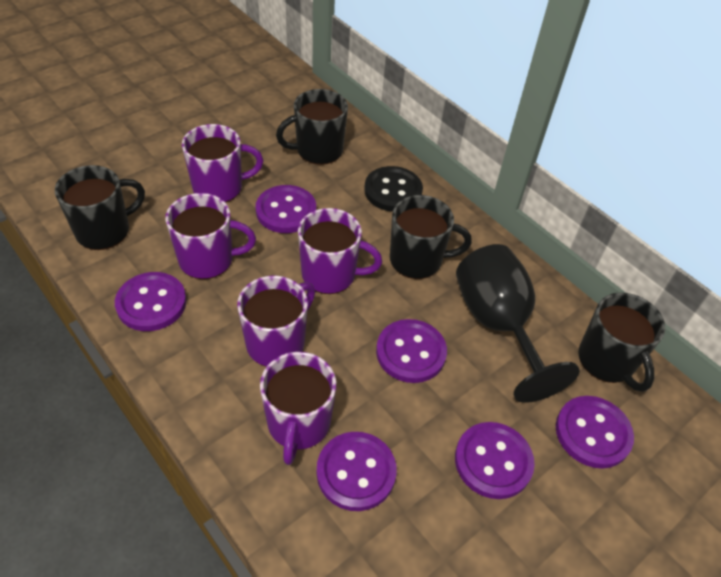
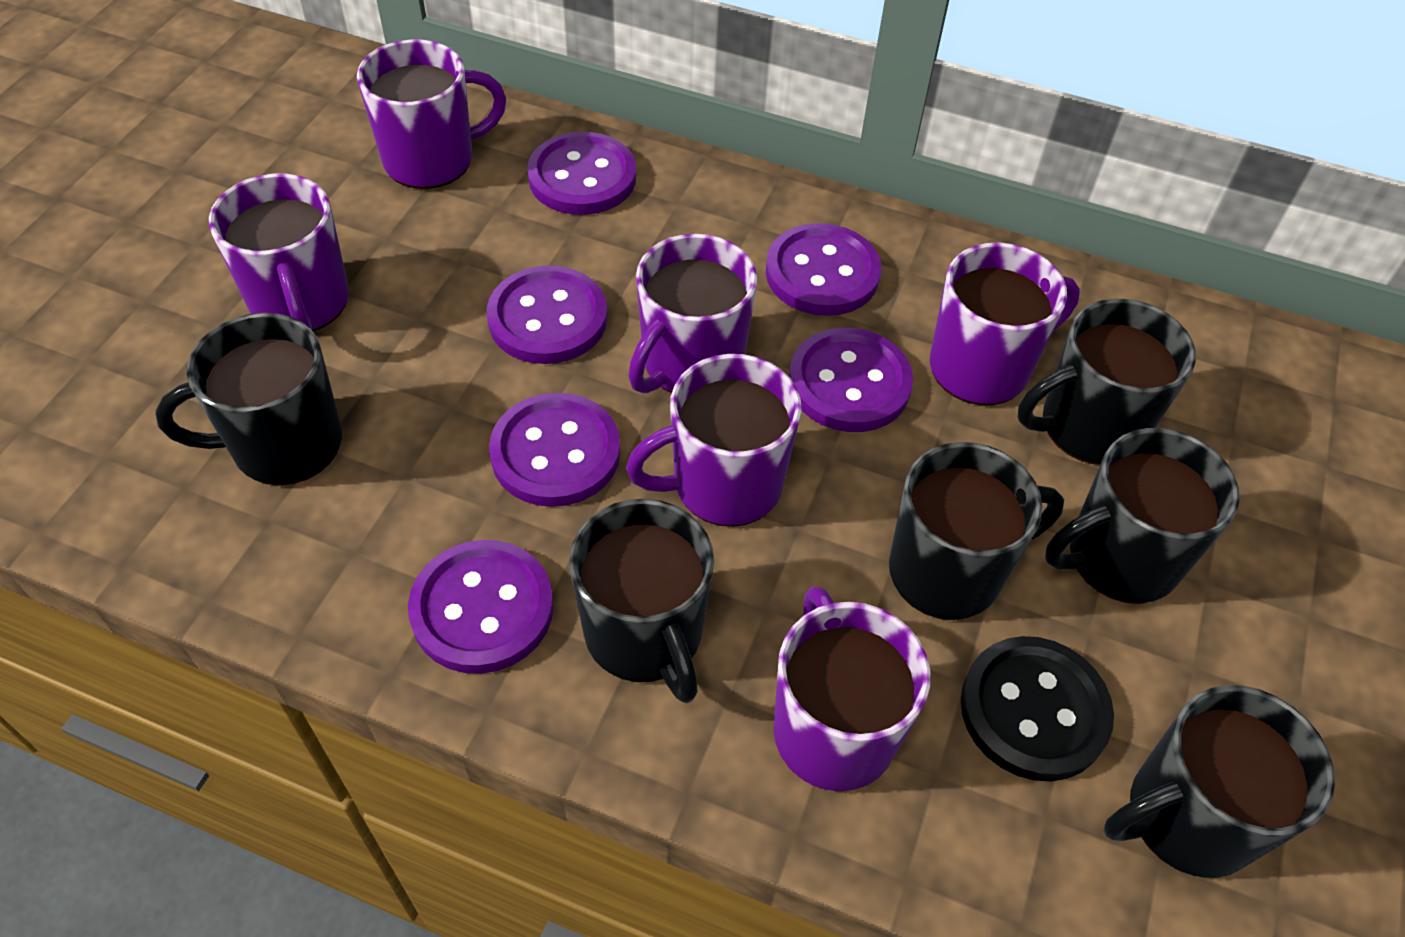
black goblet: [456,244,580,403] = 1 -> none = 0
black mug: [55,165,145,250] [276,89,348,165] [390,195,472,279] [578,292,665,392] = 4 -> [156,313,342,486] [569,499,714,703] [889,442,1064,620] [1017,299,1196,465] [1045,428,1240,604] [1104,685,1335,878] = 6
purple mug: [165,193,256,279] [182,124,263,203] [237,276,315,367] [260,352,336,465] [298,208,382,294] = 5 -> [209,173,349,331] [357,40,506,189] [626,354,802,527] [628,234,757,394] [773,586,930,791] [930,243,1080,405] = 6

